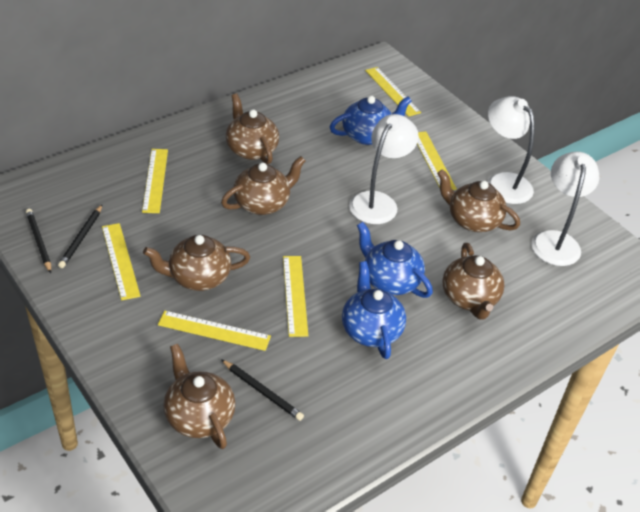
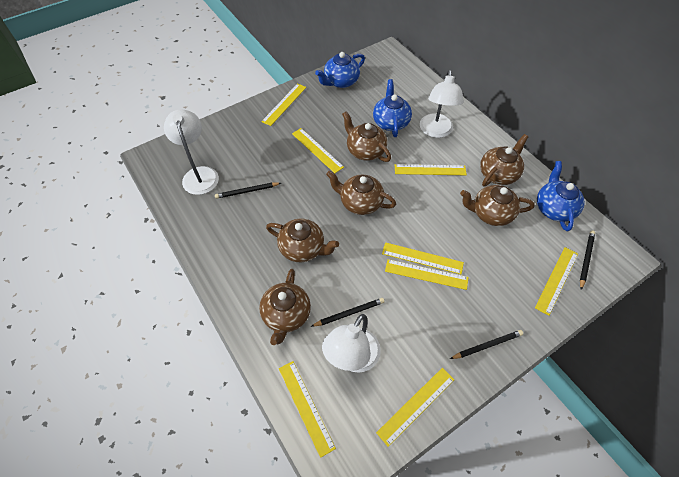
black pencil: [26,209,51,273] [58,205,102,268] [221,359,304,421] = 3 -> [215,183,281,199] [311,298,385,327] [450,330,523,359] [580,230,595,290] = 4
yellow ruler: [102,223,140,300] [142,149,168,213] [158,311,271,351] [283,256,308,337] [365,67,421,117] [417,131,457,190] = 6 -> [261,83,306,126] [279,361,336,458] [292,128,344,173] [376,368,454,447] [382,242,464,274] [385,259,469,290] [395,164,467,175] [535,247,578,316] = 8

